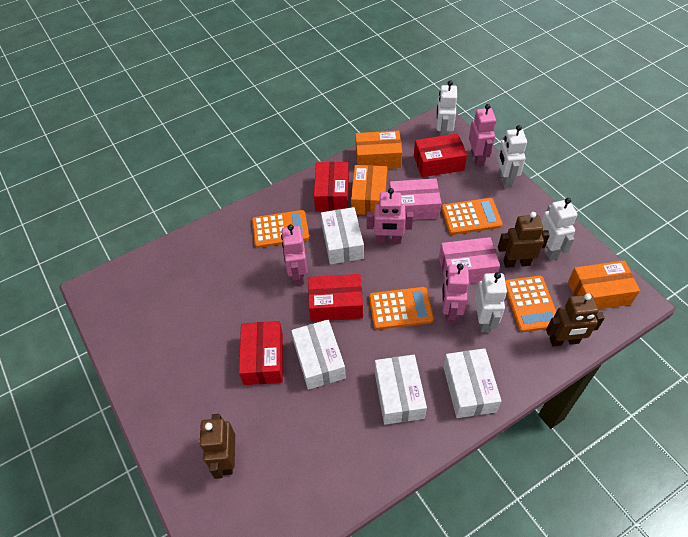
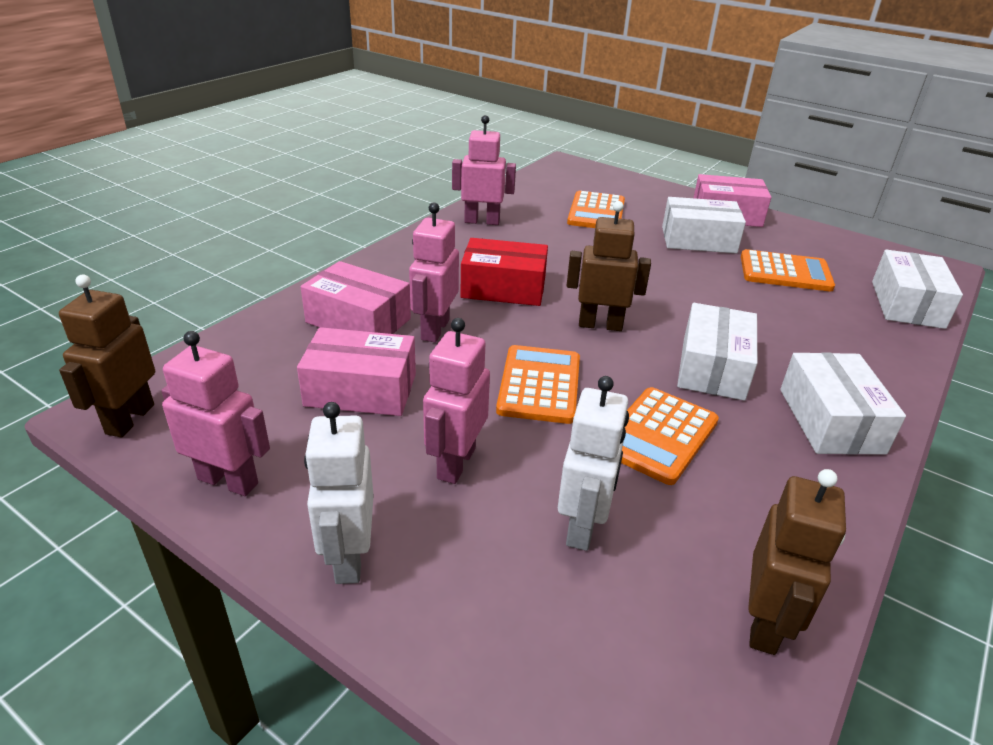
orange box: [351,165,387,215] [355,131,402,169] [568,260,640,309] = 3 -> none = 0
pink box: [390,178,441,220] [439,237,500,283] = 2 -> [297,327,416,416] [301,261,411,334] [694,174,771,227] = 3
red box: [239,321,283,385] [308,274,363,322] [314,162,349,211] [414,133,467,177] = 4 -> [460,238,548,306] = 1
white robot: [436,80,457,136] [475,272,507,332] [497,125,527,188] [541,198,577,260] = 4 -> [304,402,374,584] [558,376,629,551] = 2

